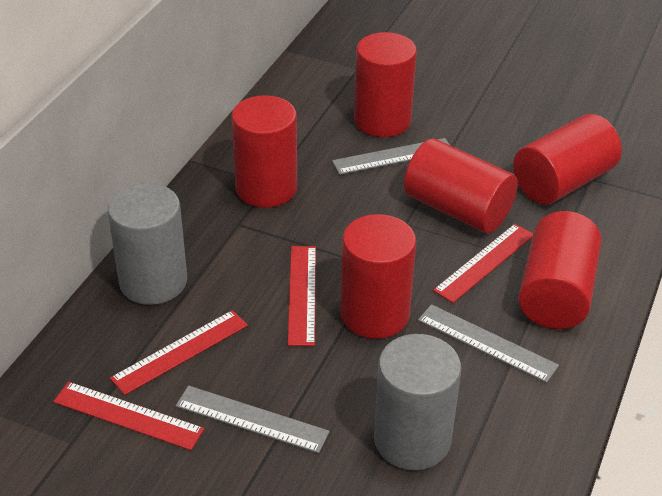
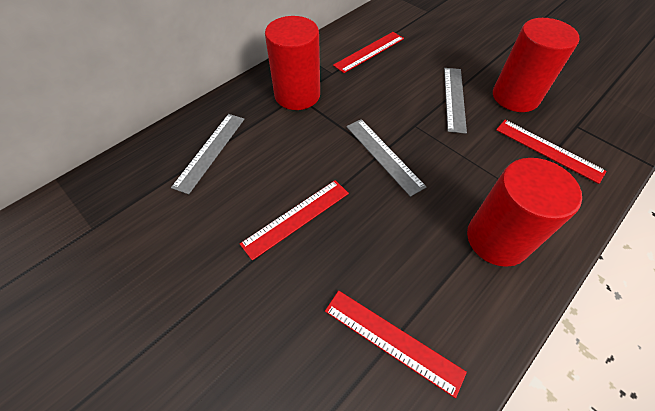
grey cylinder: [108,183,187,305] [374,334,461,470] = 2 -> none = 0
red cylinder: [232,95,297,208] [340,214,416,339] [354,32,417,137] [404,139,518,233] [513,114,622,205] [518,211,602,329] = 6 -> [265,16,320,110] [467,158,582,267] [493,18,580,112] = 3

